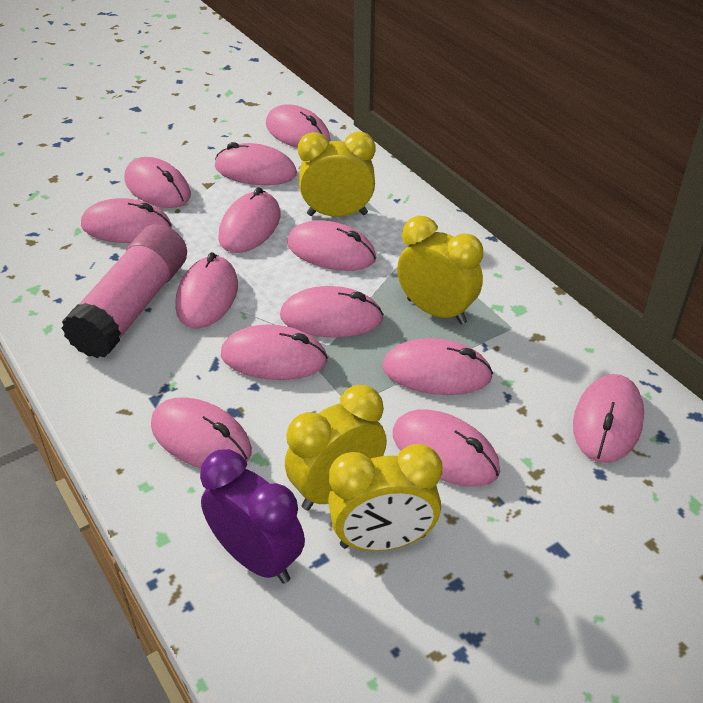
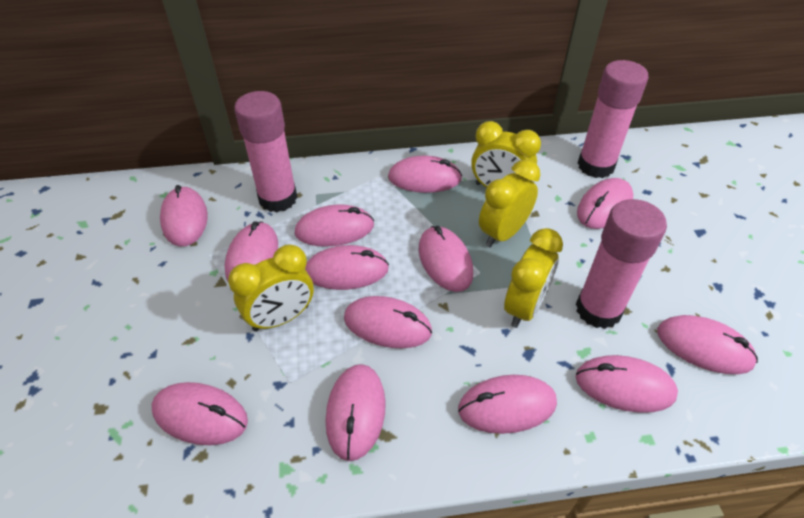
pink glue stick: [62,224,187,358] = 1 -> [234,91,297,212] [576,199,667,329] [578,60,648,178] = 3
purple clock: [200,449,305,584] = 1 -> none = 0

